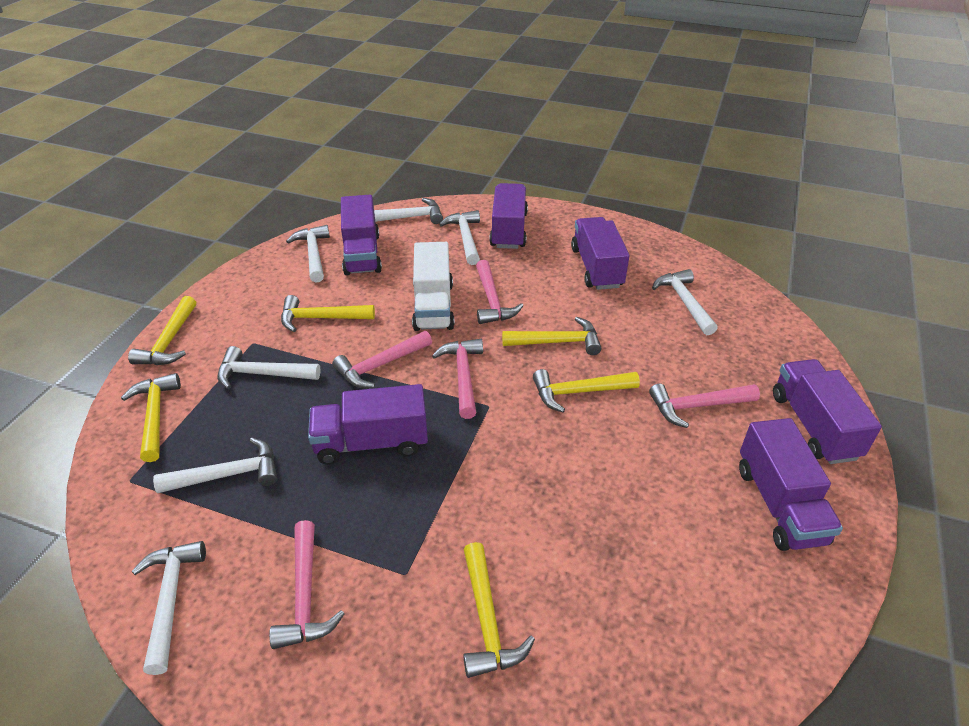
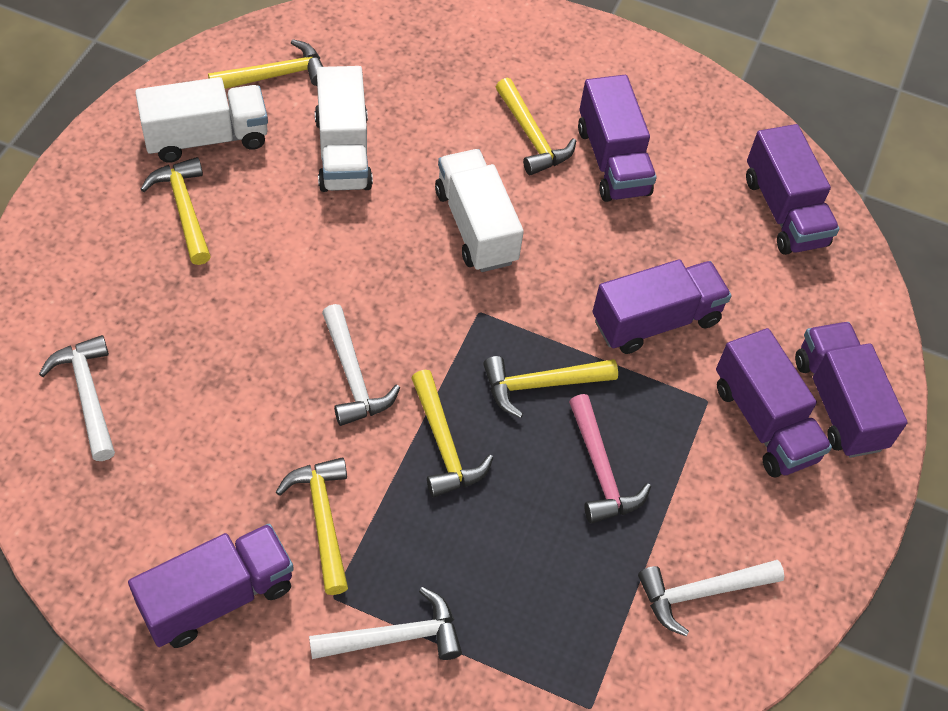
pink hammer: [269,520,345,649] [332,331,432,388] [432,339,483,419] [476,260,524,324] [649,384,760,428] = 5 -> [569,394,651,523] = 1
white hammer: [132,541,206,675] [153,438,277,493] [217,346,321,389] [286,225,330,283] [374,198,443,224] [439,210,480,265] [652,269,718,335] = 7 -> [39,335,115,461] [309,587,462,660] [322,304,400,426] [638,560,784,637] = 4
white truck: [412,242,455,331] = 1 -> [135,77,268,163] [315,66,373,192] [435,149,524,272] = 3

